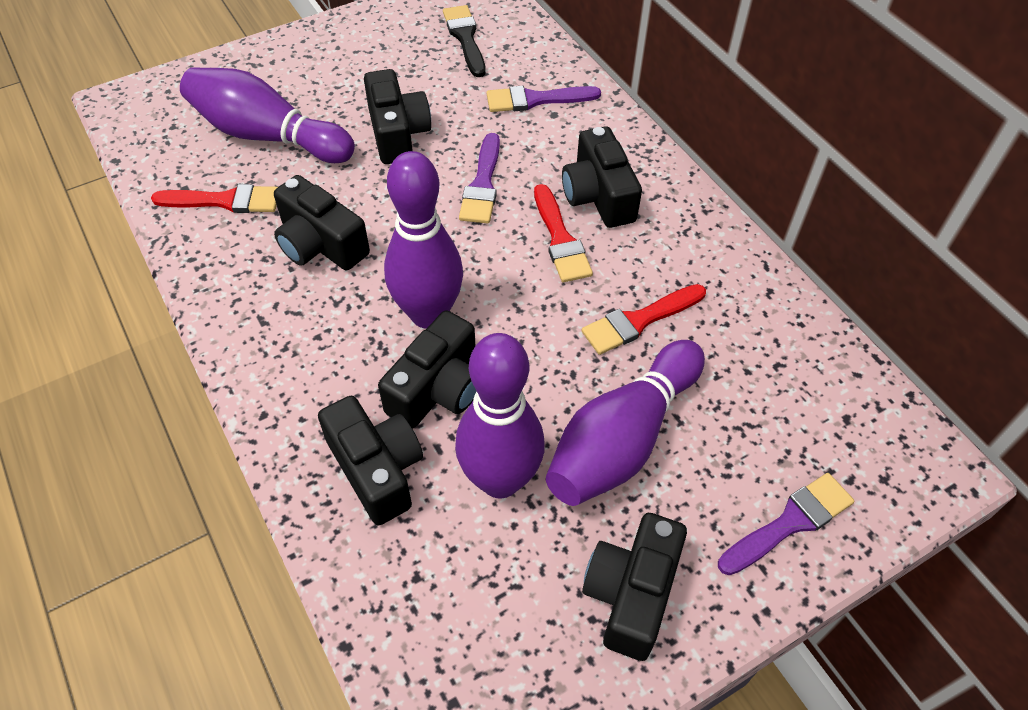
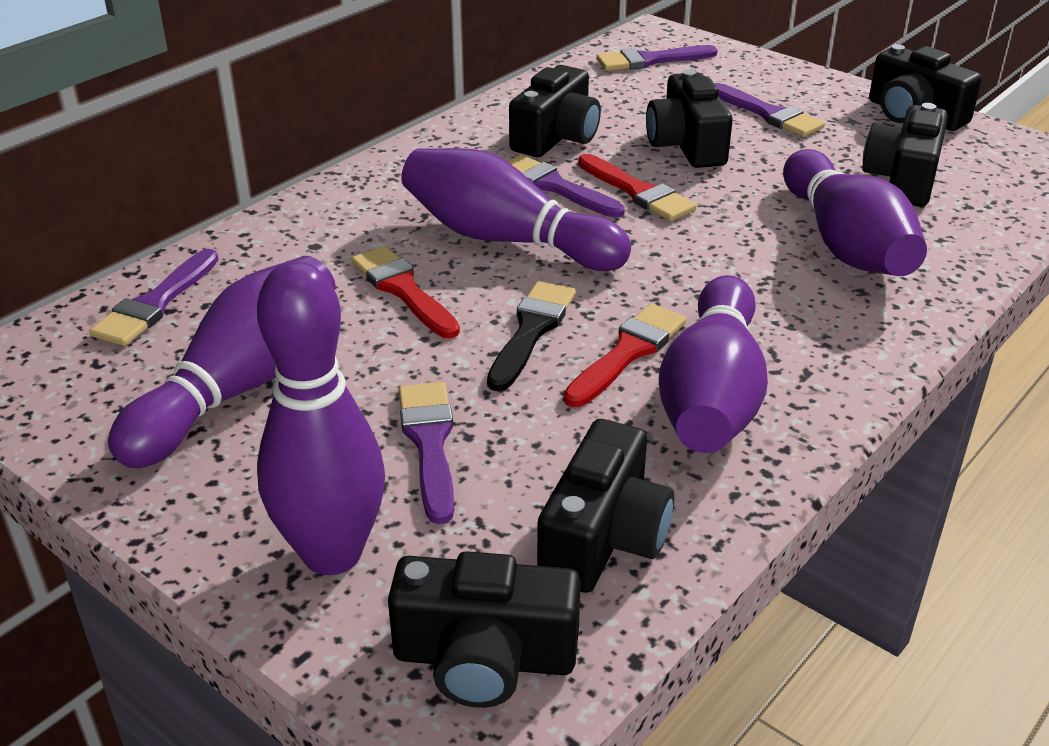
purple bowling pin: [180,67,355,163] [384,151,463,329] [455,333,545,498] [546,340,705,506] = 4 -> [108,256,335,468] [257,261,385,575] [401,148,631,271] [659,275,768,453] [783,149,927,276] = 5
purple brush: [459,133,500,224] [486,86,601,112] [718,473,854,575] = 3 -> [90,249,219,346] [398,382,454,524] [507,155,625,218] [596,45,718,71] [714,83,825,137] = 5

